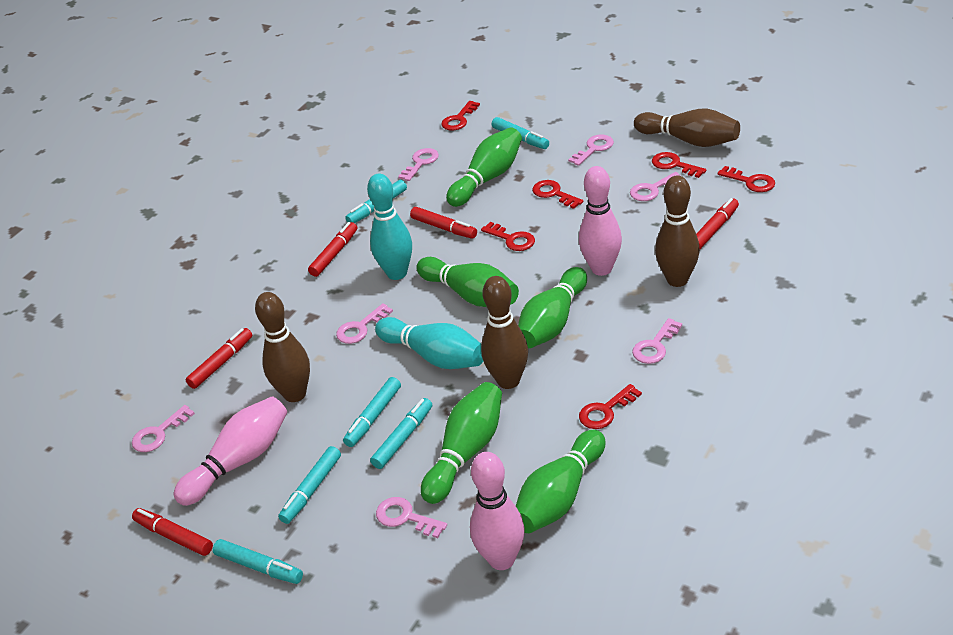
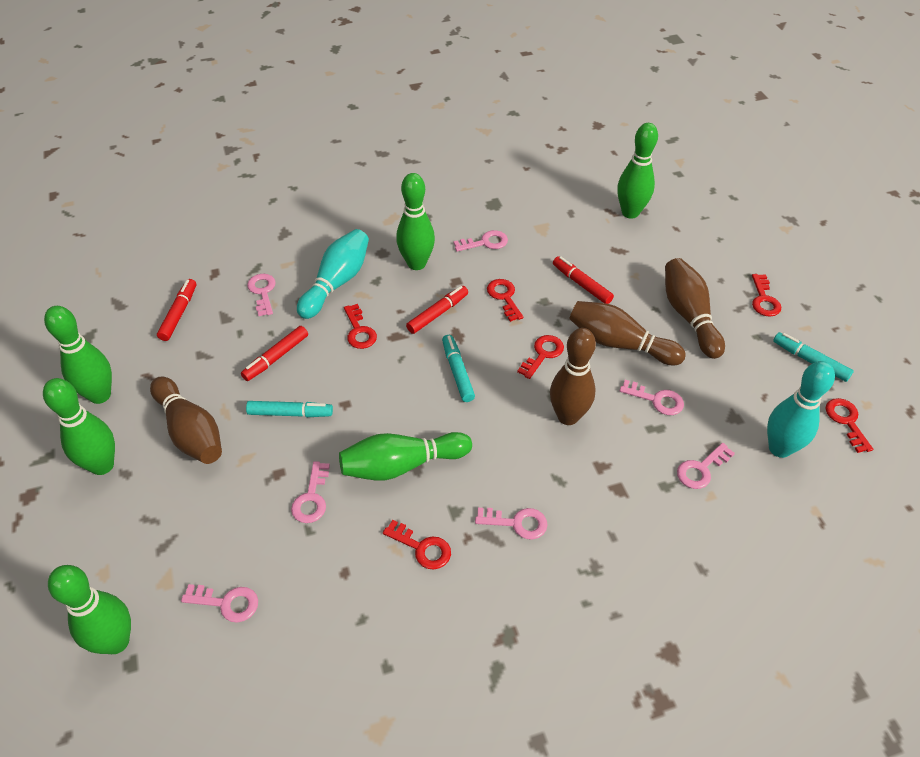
green bowling pin: [416,257,519,307] [421,382,502,504] [446,127,522,207] [516,430,605,533] [518,267,587,348] = 5 -> [43,378,115,475] [44,306,112,404] [48,565,131,654] [339,432,472,480] [396,173,435,270] [618,123,658,219] = 6
pink bowling pin: [174,396,287,506] [470,452,524,570] [579,166,622,276] = 3 -> none = 0
red marker: [132,508,213,556] [186,328,252,389] [308,222,357,277] [410,207,477,239] [696,198,739,249] = 5 -> [157,279,196,341] [241,326,308,381] [406,286,468,334] [553,256,614,304] = 4
turquoise marker: [213,539,303,584] [278,446,341,524] [343,377,401,447] [345,180,407,223] [370,398,432,469] [492,117,549,149] = 6 -> [246,401,333,417] [442,335,475,402] [773,332,854,382] = 3

